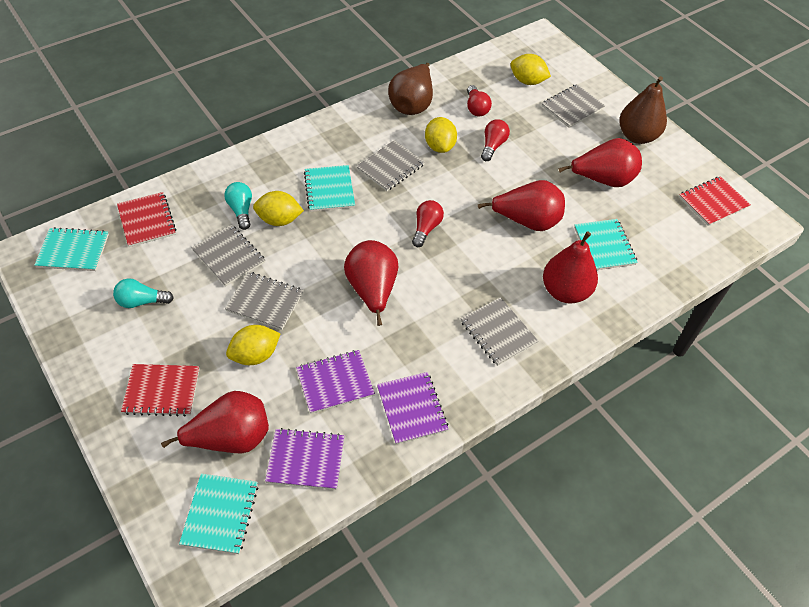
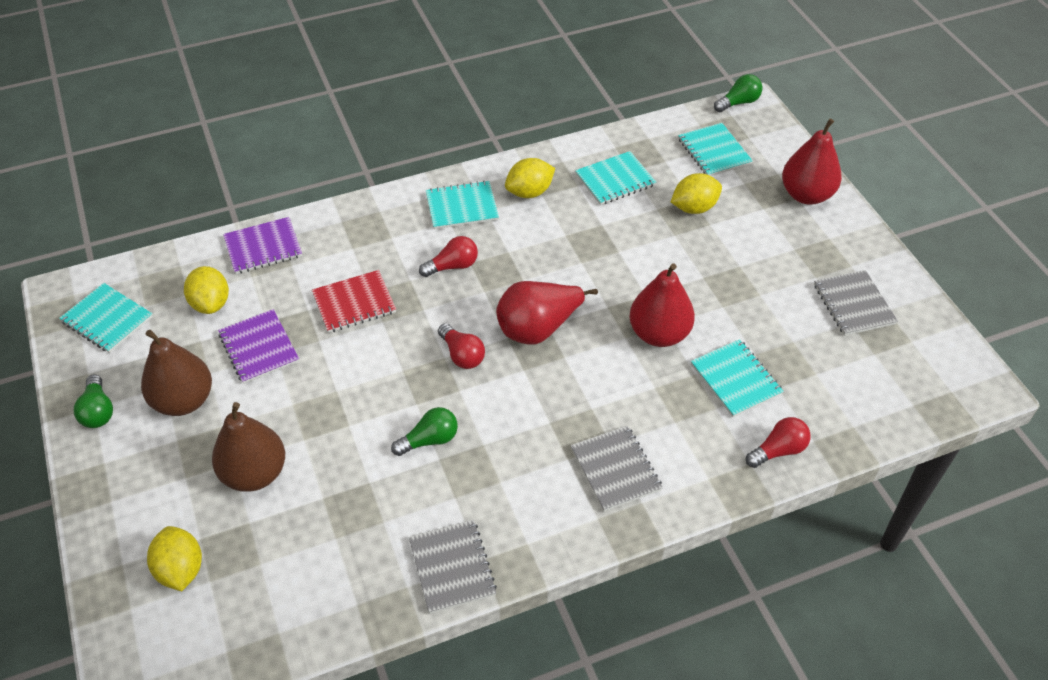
green light bulb: none = 0 -> [74,374,113,428] [391,407,458,456] [714,74,762,112] = 3
grey notebook: [192,225,265,286] [225,272,304,330] [356,140,425,191] [461,297,538,366] [541,84,605,128] = 5 -> [409,520,497,614] [570,425,663,511] [814,270,898,336] = 3
purple notebook: [265,428,344,490] [296,350,375,414] [377,372,449,444] = 3 -> [218,309,299,384] [223,217,302,274] = 2
red notebook: [117,192,176,247] [121,364,199,417] [679,176,751,226] = 3 -> [312,270,396,333] = 1
red pear: [161,391,269,453] [344,240,398,326] [478,180,565,231] [543,231,598,304] [558,138,642,187] = 5 -> [496,281,598,344] [629,263,695,347] [782,119,842,205] = 3
turquoise light bulb: [113,278,174,308] [224,182,252,230] = 2 -> none = 0
turquoise notebook: [34,227,109,271] [179,473,258,554] [304,165,355,212] [574,219,638,270] = 4 -> [59,283,153,353] [426,181,499,229] [575,151,656,205] [678,123,753,176] [691,339,784,417] = 5

